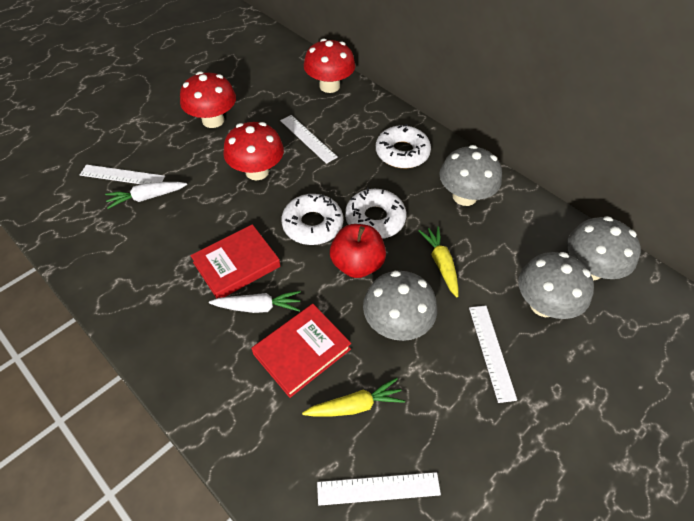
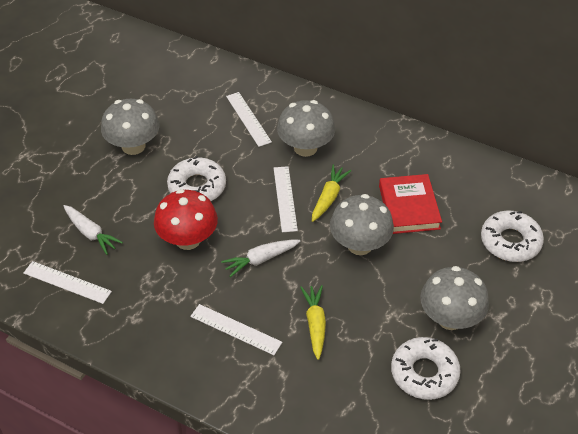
red apple: [330,224,386,278] = 1 -> none = 0
red book: [190,224,280,299] [251,304,351,398] = 2 -> [379,174,442,234] = 1
red mushroom: [180,71,236,128] [223,122,284,180] [304,38,355,93] = 3 -> [154,189,218,250] = 1

